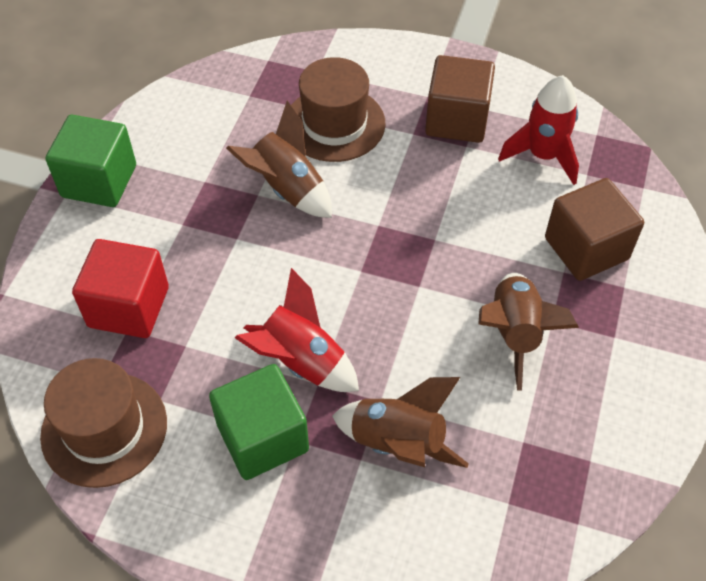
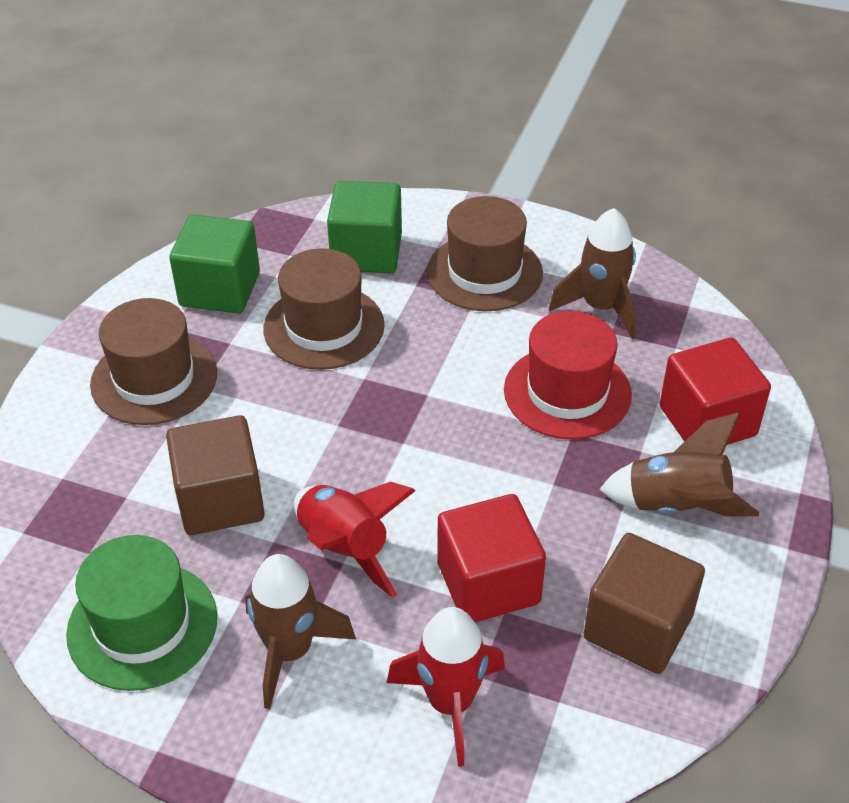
brown hat: [40,358,167,488] [291,57,385,162] = 2 -> [90,298,217,425] [263,248,385,370] [427,196,543,311] = 3
green hat: none = 0 -> [66,535,217,691] = 1
red cube: [72,239,169,338] = 1 -> [437,494,546,622] [660,338,771,445] = 2
red hat: none = 0 -> [504,311,632,440] = 1

